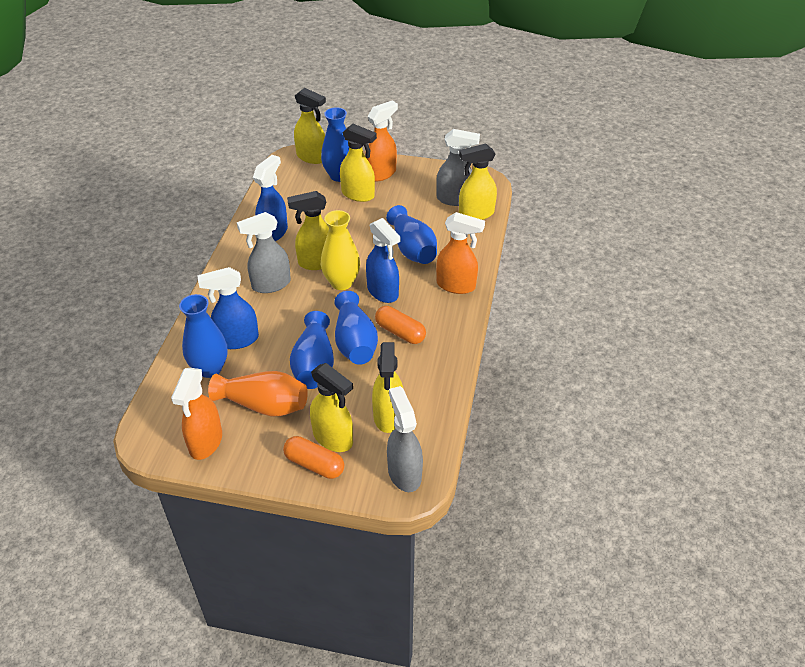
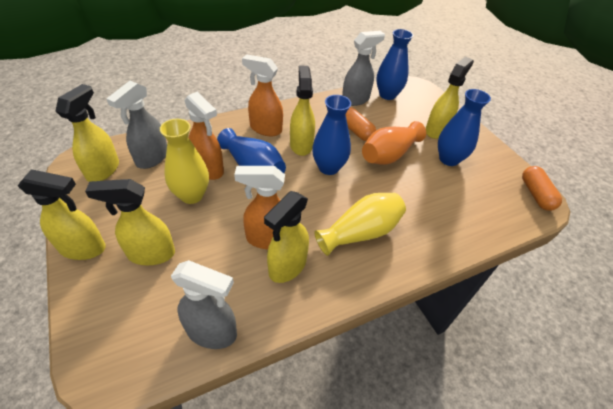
blue spray bottle: [197,267,259,349] [253,155,288,241] [366,218,400,303] = 3 -> none = 0
blue vase: [179,294,228,378] [290,311,334,389] [321,107,349,182] [334,291,378,365] [386,205,437,264] = 5 -> [217,128,286,173] [312,95,351,175] [376,29,413,100] [438,89,491,166] = 4
yellow vase: [321,210,360,290] = 1 -> [160,119,209,204] [314,193,406,256] = 2

